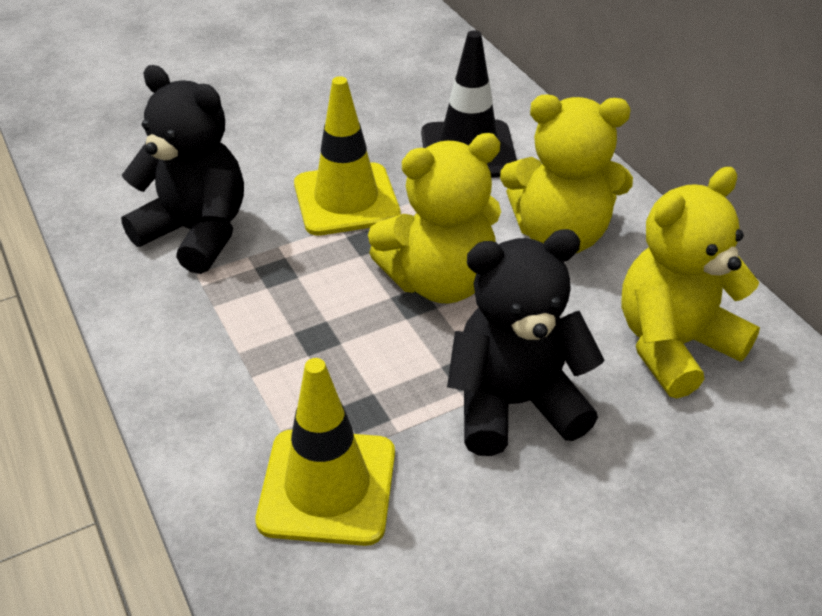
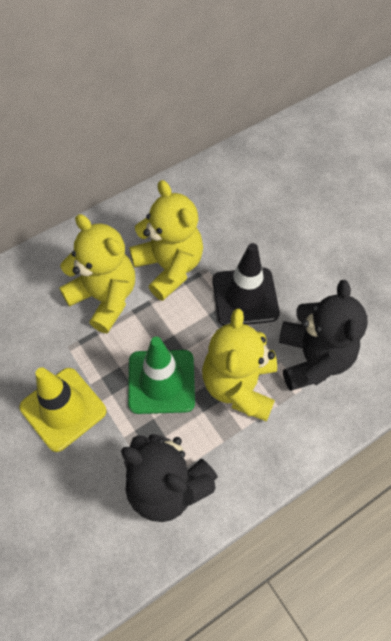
green traffic cone: none = 0 -> [128,337,195,414] = 1
yellow traffic cone: [256,358,395,546] [294,76,401,236] = 2 -> [19,367,107,452] = 1

